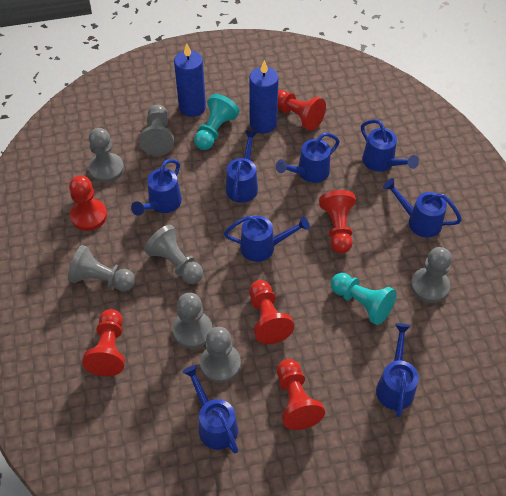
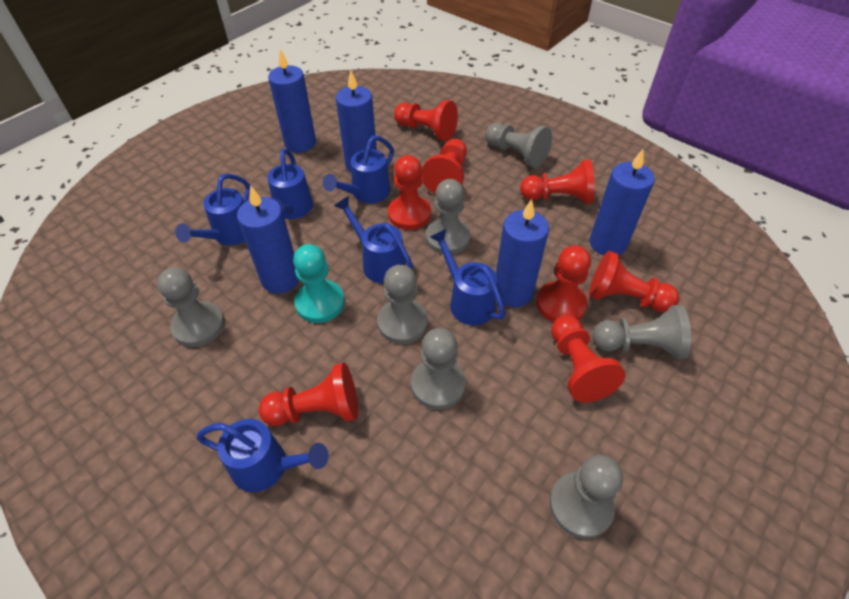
blue candle: [174,43,206,117] [249,60,279,133] = 2 -> [237,185,299,294] [268,49,316,153] [336,70,377,172] [496,199,549,307] [590,149,655,256] = 5
blue watering can: [131,159,182,216] [182,365,238,453] [224,216,310,262] [226,130,258,203] [276,133,340,183] [361,119,419,172] [376,323,419,417] [383,178,462,238] = 8 -> [175,174,250,245] [196,419,329,492] [267,148,313,219] [323,136,394,204] [334,196,413,284] [430,229,506,325] = 6
red pawn: [69,175,107,231] [82,309,125,376] [249,280,294,344] [277,90,326,131] [277,359,325,430] [319,190,356,254] = 6 -> [259,363,358,426] [388,155,431,230] [394,100,458,141] [421,139,467,194] [520,160,595,204] [536,245,591,322] [551,315,625,403] [589,251,679,313] = 8
turquoise pawn: [194,94,239,150] [331,273,397,325] = 2 -> [293,244,345,323] = 1

